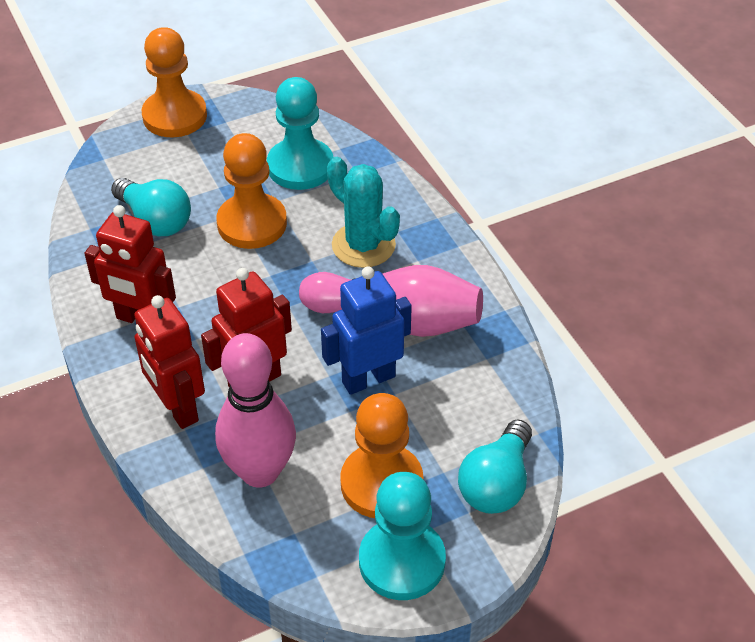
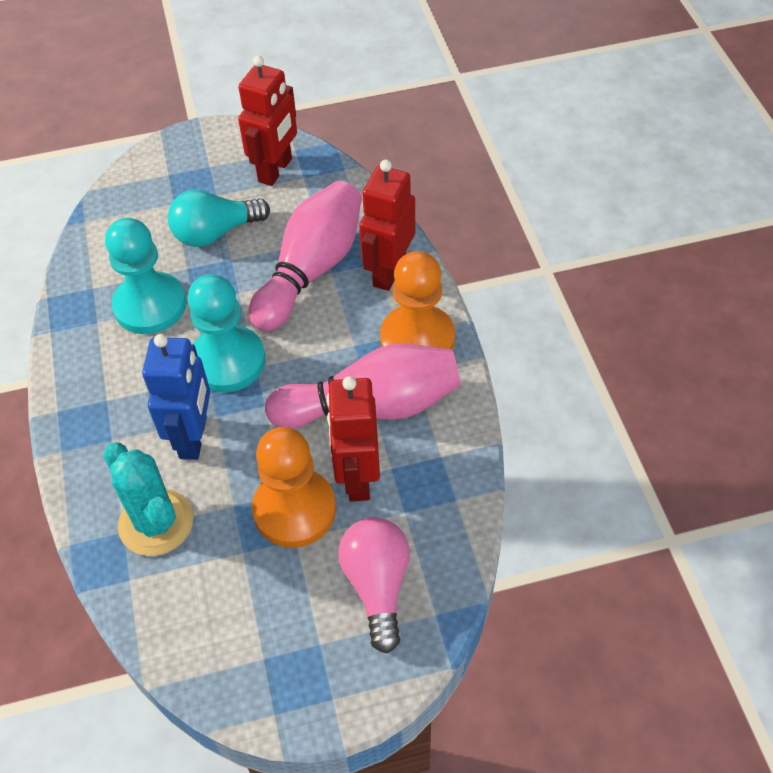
orange pawn: [142,27,207,137] [216,133,287,249] [340,393,424,518] = 3 -> [252,427,336,548] [380,251,455,350] = 2
pink light bulb: none = 0 -> [338,517,410,653] = 1
turquoise light bulb: [111,178,191,236] [458,420,532,514] = 2 -> [168,189,270,247] = 1

